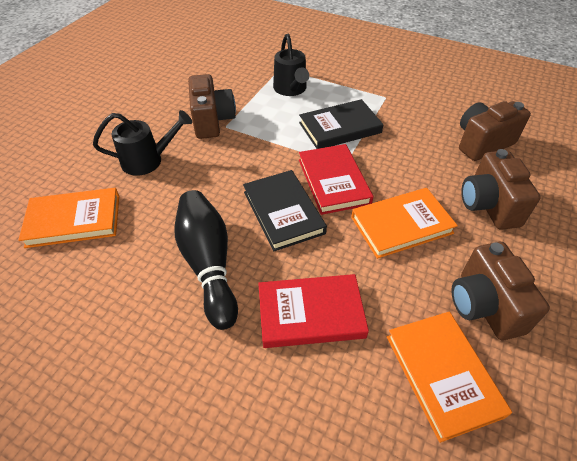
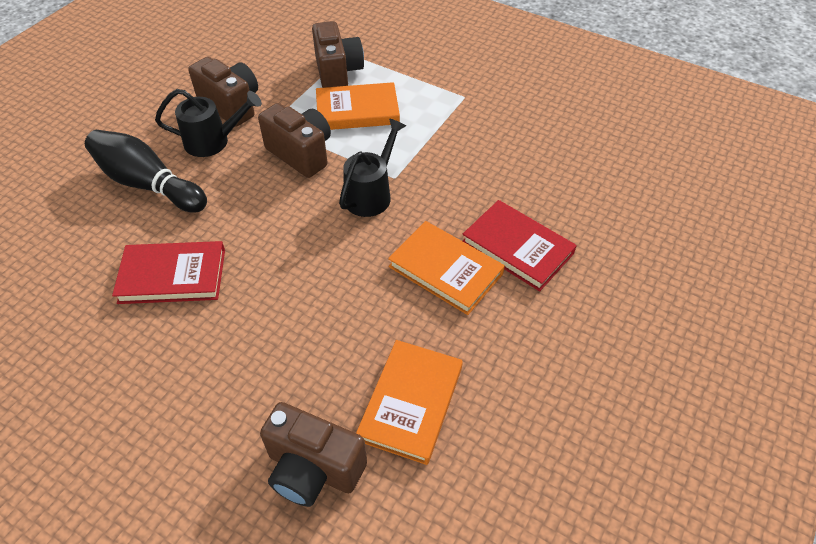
black book: [243,170,327,251] [299,99,384,149] = 2 -> none = 0

